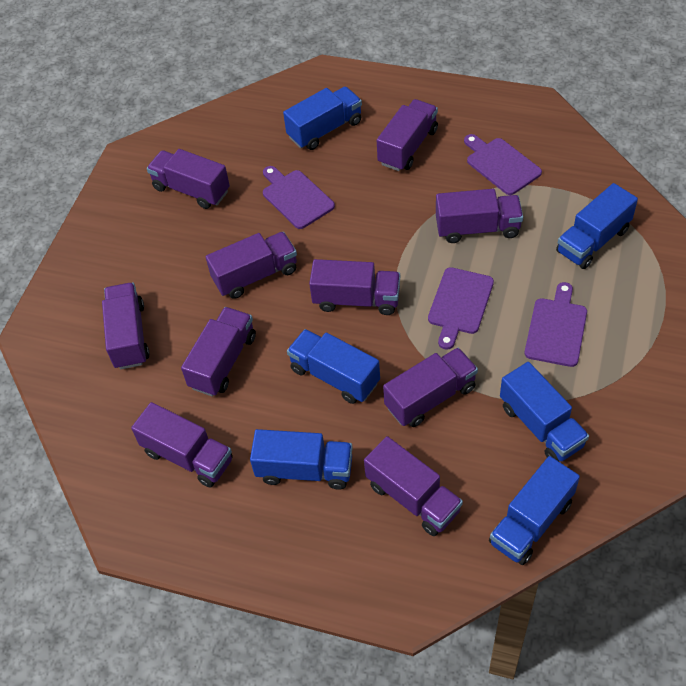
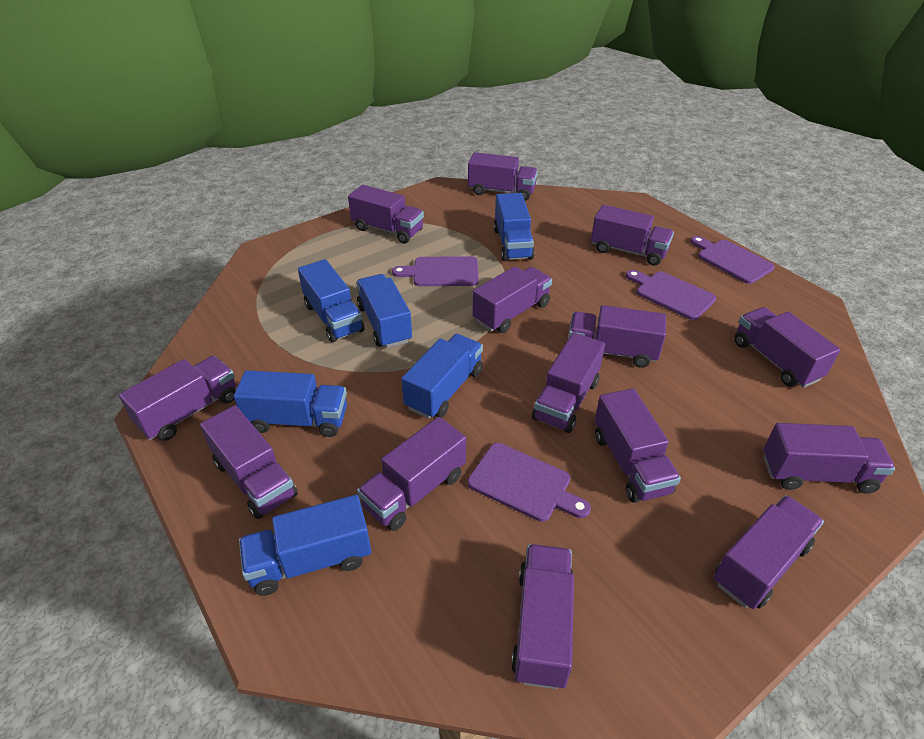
purple truck: [102,283,150,369] [131,402,233,488] [147,149,230,209] [181,307,256,397] [206,232,297,299] [309,259,400,315] [364,436,463,536] [377,99,438,171] [383,347,478,427] [436,189,523,243] = 10 -> [119,356,236,441] [200,405,298,519] [348,185,424,244] [357,417,466,531] [468,152,538,201] [473,266,552,333] [511,544,574,689] [532,332,605,433] [568,305,666,368] [591,205,674,266] [595,388,681,503] [714,495,824,609] [734,307,840,388] [763,423,895,494] = 14

